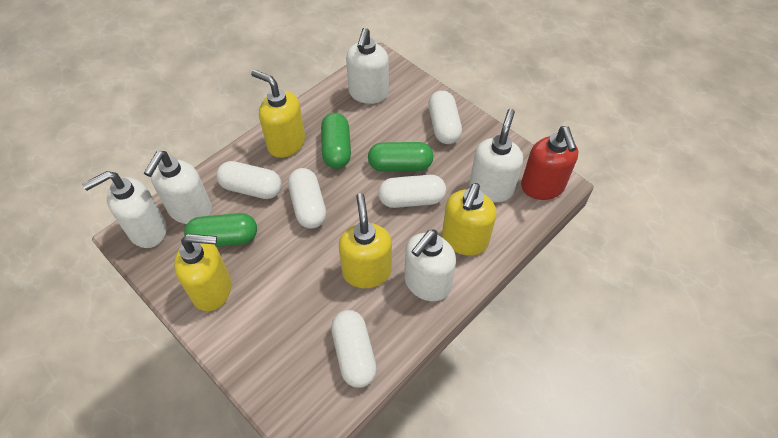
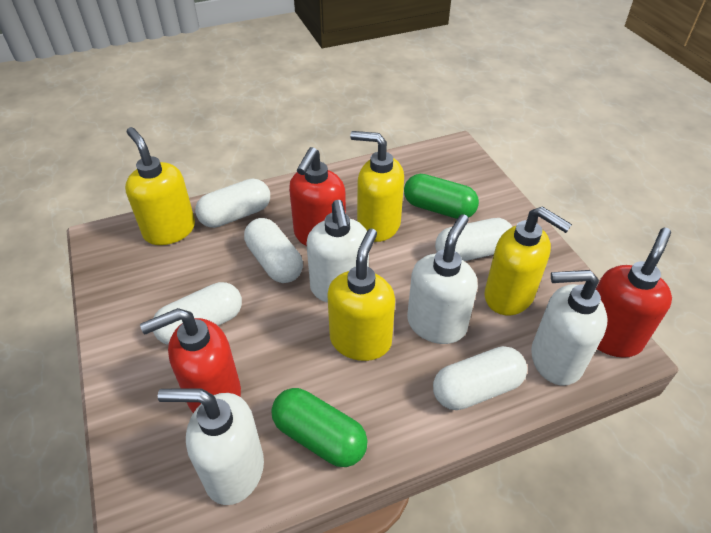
green capsule: [184,213,257,247] [321,113,351,169] [368,142,433,172] = 3 -> [271,388,368,467] [404,174,479,219] = 2
red soap dispenser: [521,126,578,200] = 1 -> [140,308,241,413] [289,147,346,246] [596,228,672,358] = 3
white soap dispenser: [82,171,167,248] [144,151,212,224] [346,28,389,104] [404,229,456,301] [469,109,523,202] = 5 -> [158,389,264,505] [307,200,369,303] [407,214,478,344] [531,270,607,386] = 4

